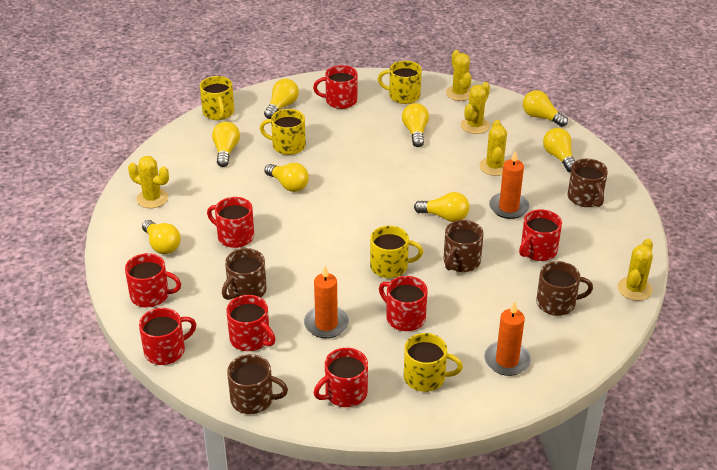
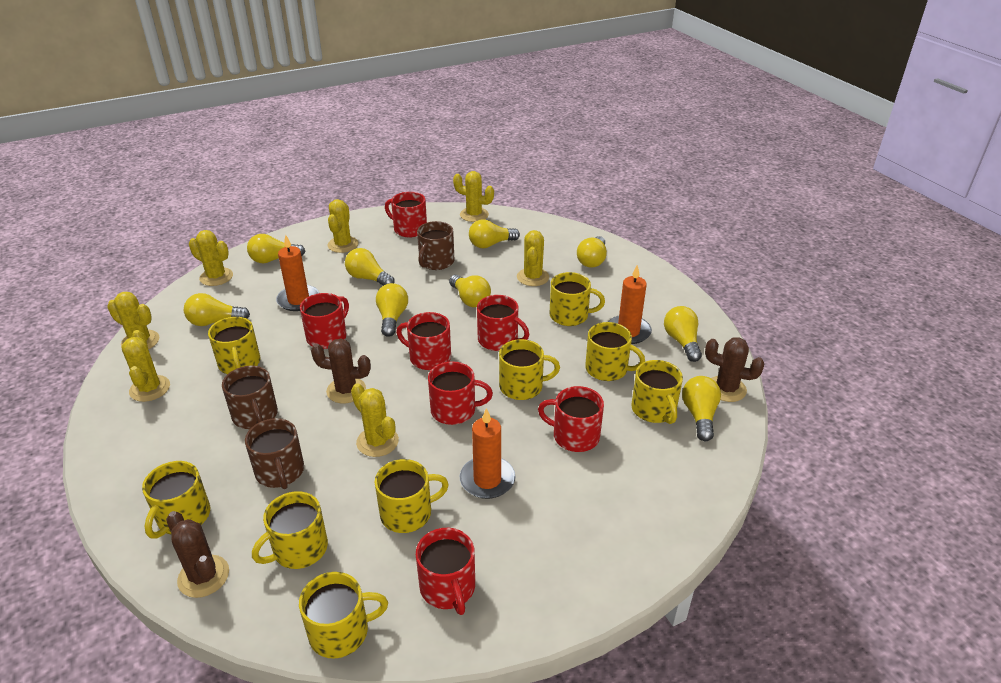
brown cactus: none = 0 -> [166,511,229,598] [311,339,371,403] [705,337,765,402] = 3
brown mug: [222,248,267,300] [227,354,288,414] [444,220,484,272] [536,261,593,316] [568,159,608,207] = 5 -> [222,366,278,429] [245,418,304,489] [417,221,454,270] = 3
red mug: [125,253,181,308] [139,308,196,365] [207,197,254,248] [227,295,275,351] [313,65,358,109] [314,348,368,407] [379,276,428,331] [519,209,562,261] = 8 -> [300,293,349,349] [385,192,427,238] [396,312,451,370] [416,528,475,615] [428,361,493,425] [477,295,529,351] [538,386,604,452] = 7
yellow cactus: [128,156,169,208] [446,50,472,101] [461,82,490,134] [479,120,507,176] [618,239,653,301] = 5 -> [107,292,159,349] [122,330,170,402] [189,230,233,286] [327,199,359,253] [351,383,399,457] [453,171,494,222] [517,230,549,286] = 7
yellow light bulb: [142,220,181,254] [212,122,240,167] [264,79,299,119] [264,163,309,192] [402,103,429,147] [414,192,469,222] [523,90,568,127] [543,128,575,172] = 8 -> [184,293,250,326] [247,234,305,263] [345,248,394,286] [376,283,408,337] [449,275,491,307] [469,219,520,248] [577,236,607,268] [664,306,702,362] [682,376,721,441] = 9
yellow mug: [200,76,234,120] [260,109,306,155] [370,226,423,278] [378,61,422,104] [404,333,463,392] = 5 -> [142,461,210,539] [208,317,260,374] [252,491,328,569] [299,572,388,659] [375,459,449,533] [499,339,560,400] [550,272,605,326] [585,322,645,381] [631,360,683,424] = 9

